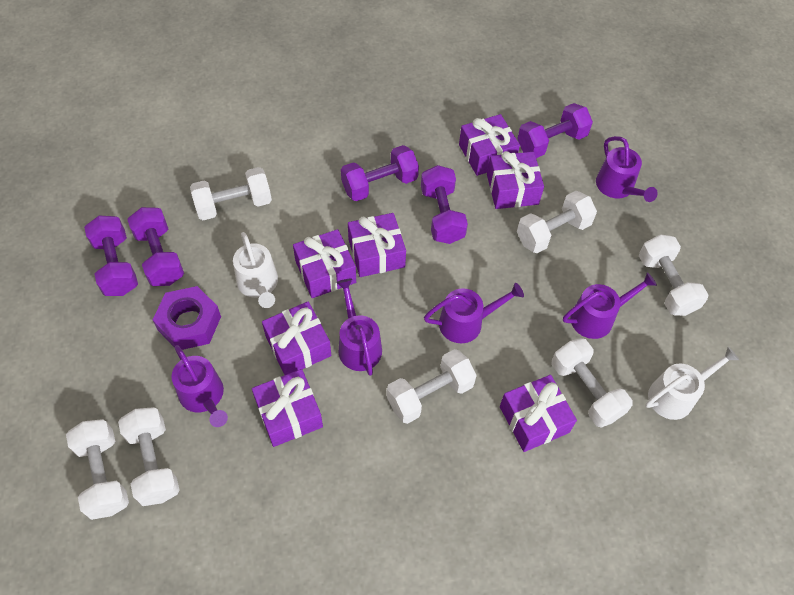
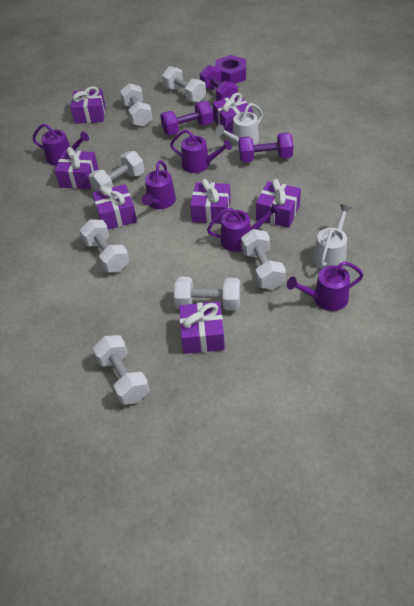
purple dumbbell: [84,215,138,296] [127,207,184,286] [341,145,419,201] [421,165,468,244] [517,103,593,158] = 5 -> [160,101,213,135] [199,65,238,101] [239,133,293,162] = 3

